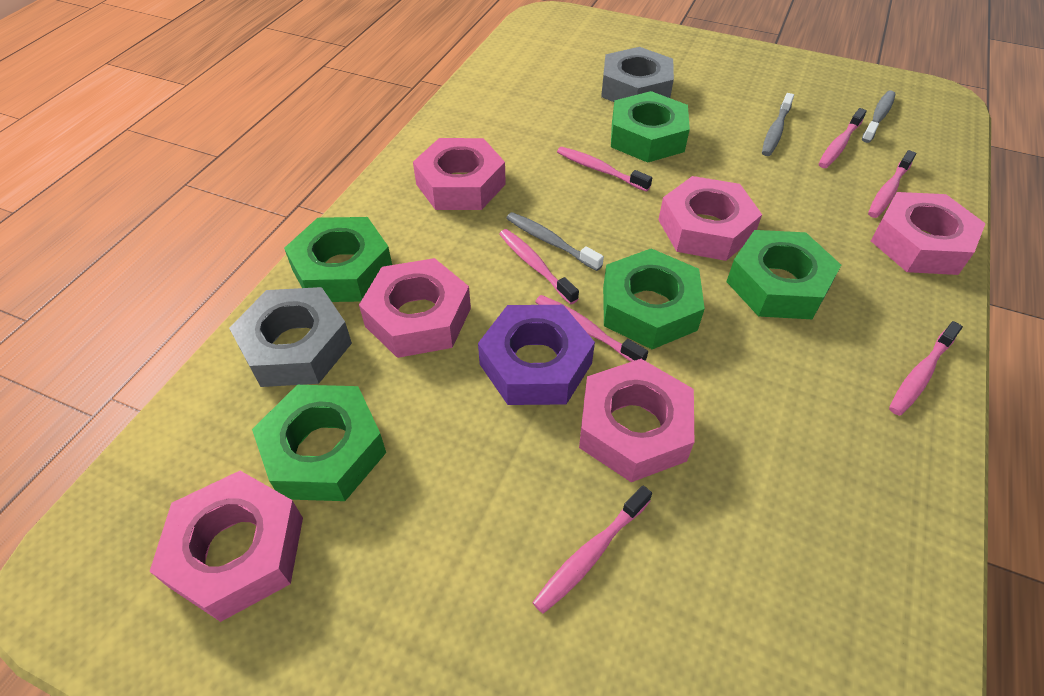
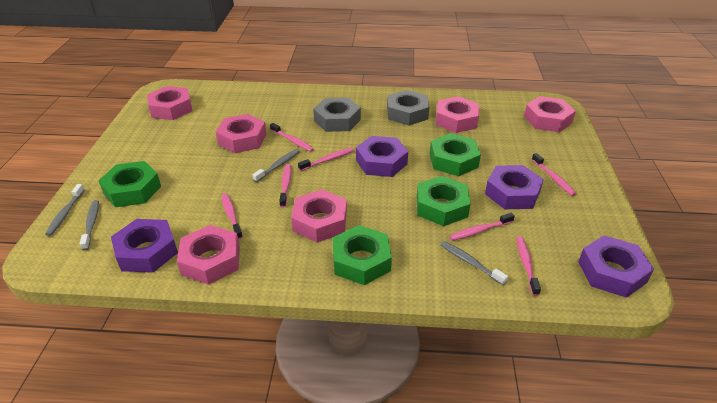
green nut: [252,385,386,501] [284,217,392,302] [603,248,705,349] [611,91,690,163] [726,230,841,319] = 5 -> [99,161,161,207] [332,225,392,285] [417,176,471,226] [430,133,481,176] = 4
grey toothbrush: [506,212,604,271] [762,93,794,156] [862,90,895,143] = 3 -> [45,184,85,236] [80,200,99,250] [253,149,300,182] [440,241,508,285] = 4
purple nut: [478,305,595,405] = 1 -> [111,219,178,273] [356,136,408,177] [485,165,544,209] [578,235,654,298] = 4

